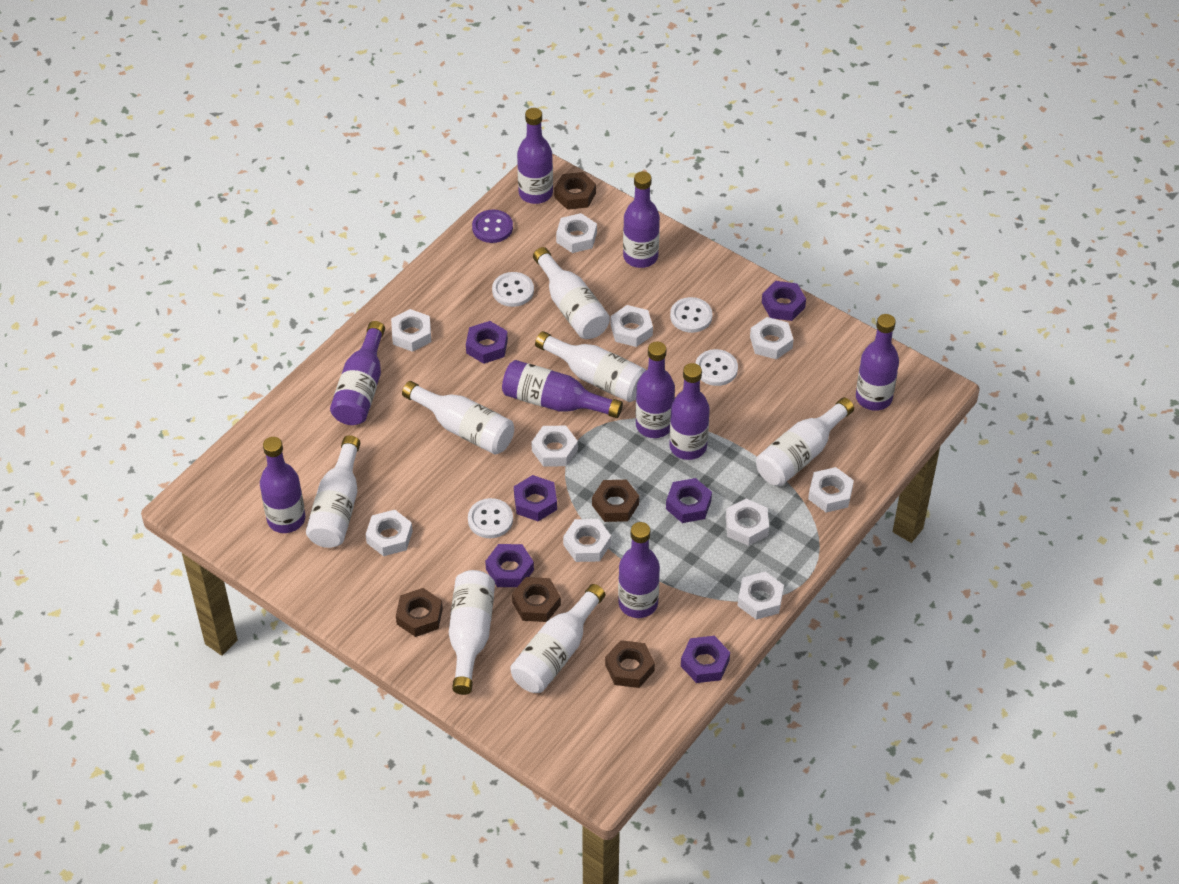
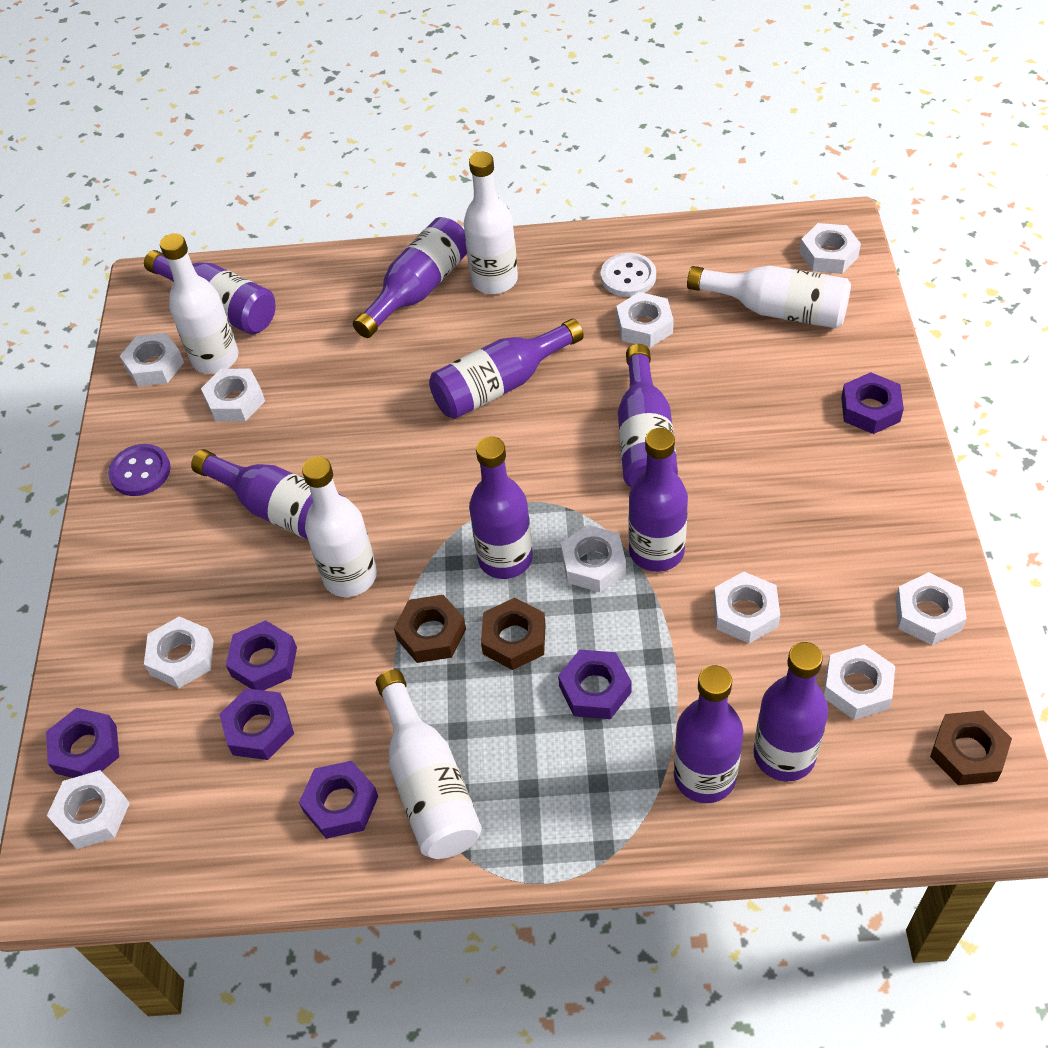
brown nut: [396,588,443,637] [512,577,561,622] [554,172,596,210] [592,480,639,522] [605,640,655,688] = 5 -> [394,595,466,663] [481,598,546,670] [930,710,1012,785] = 3
white bottle: [306,435,360,548] [402,381,514,455] [449,570,495,695] [510,584,605,693] [533,247,610,339] [535,331,646,402] [756,397,854,486] = 7 -> [160,233,239,374] [302,456,377,597] [376,670,482,859] [464,152,518,294] [687,266,851,329] = 5
white button: [468,498,513,538] [492,272,534,307] [670,297,713,333] [696,349,738,386] = 4 -> [601,253,656,297] = 1

